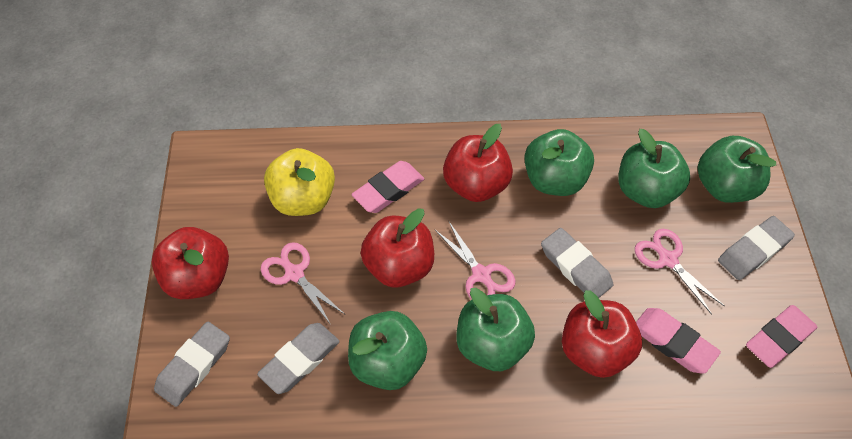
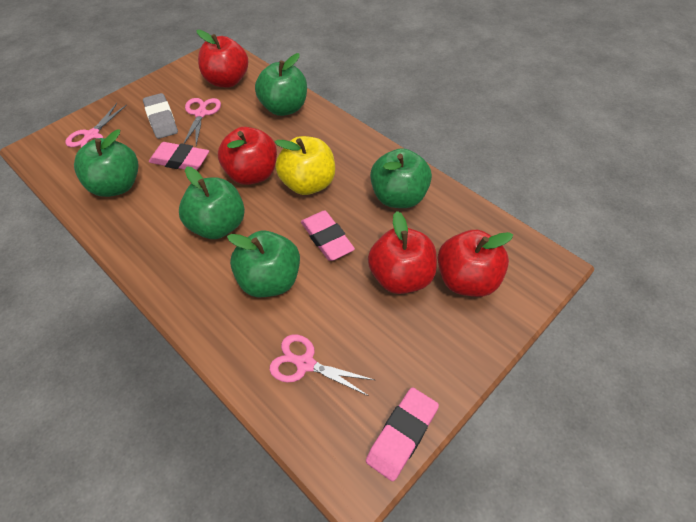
grey eraser: [154,322,230,407] [257,323,340,394] [541,228,614,298] [718,216,795,280] = 4 -> [143,93,178,139] = 1

